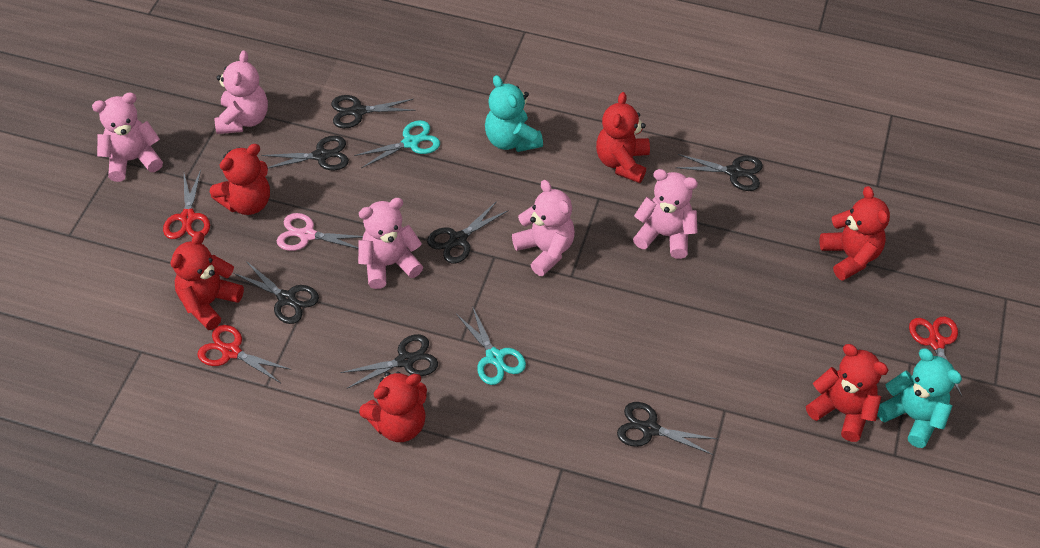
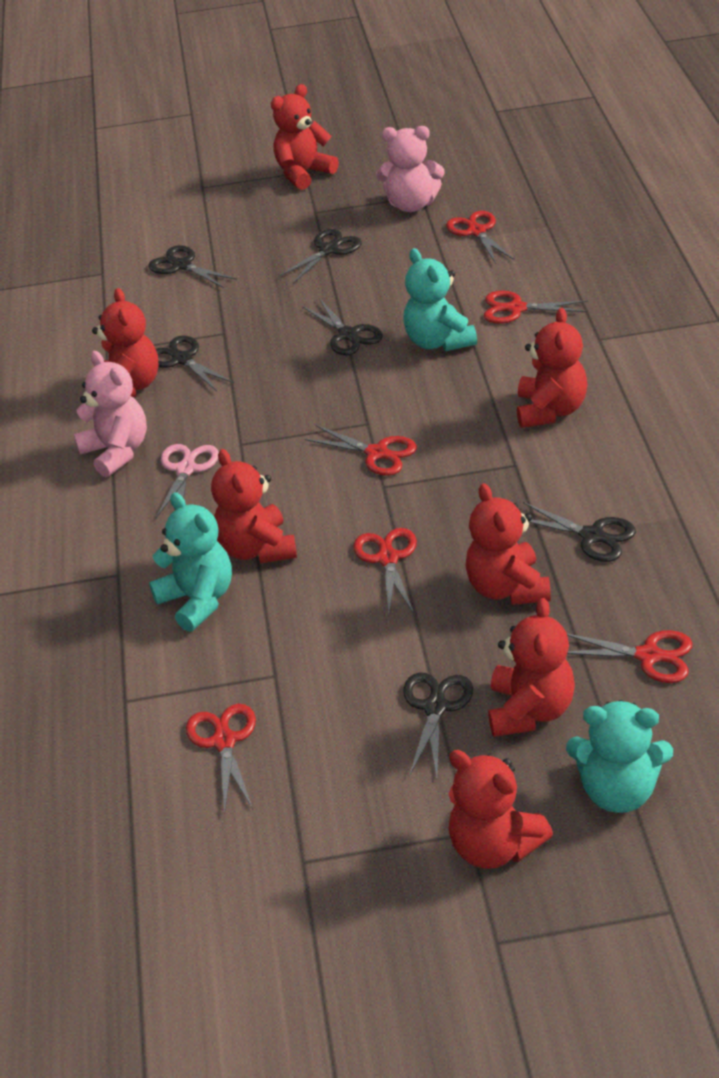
black scissors: [234,261,319,324] [261,136,349,170] [331,95,416,128] [340,334,438,388] [427,201,509,264] [617,402,717,455] [675,154,763,191] = 7 -> [148,245,237,288] [156,336,234,391] [278,229,362,284] [302,298,383,356] [403,672,473,777] [523,502,636,562] = 6
pink teddy bear: [92,92,163,182] [214,51,268,134] [358,198,423,289] [512,180,575,276] [633,169,698,259] = 5 -> [74,351,147,477] [376,126,444,212] = 2
red scissors: [163,170,210,239] [197,325,292,383] [909,317,962,396] = 3 -> [186,704,256,813] [305,425,417,476] [353,528,417,613] [446,211,514,263] [484,291,588,324] [567,630,693,683] = 6
red teddy bear: [171,232,244,330] [210,144,270,215] [359,371,427,442] [596,92,650,183] [806,344,888,442] [820,186,890,281] = 6 -> [92,288,158,397] [211,449,297,564] [271,84,339,190] [448,750,553,869] [465,483,551,605] [488,598,575,737] [517,308,587,428] = 7
turquoise scissors: [354,120,440,168] [456,306,526,385] = 2 -> none = 0
turquoise teddy bear: [485,75,543,152] [877,348,962,448] = 2 -> [149,492,232,632] [403,248,477,351] [566,700,673,813] = 3

